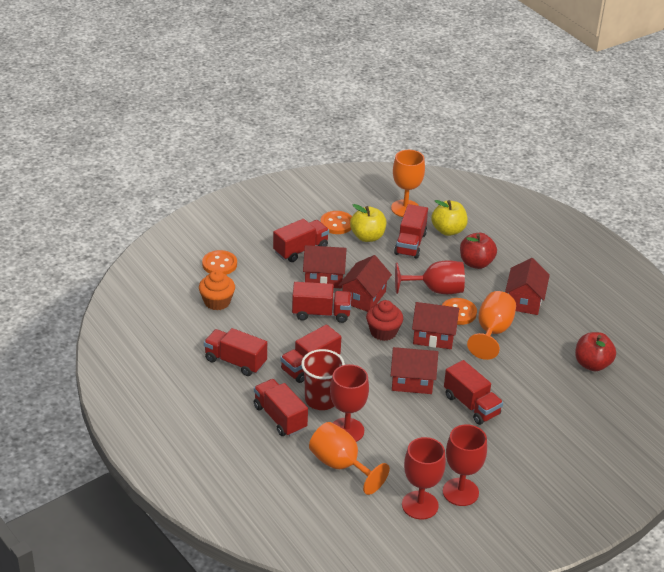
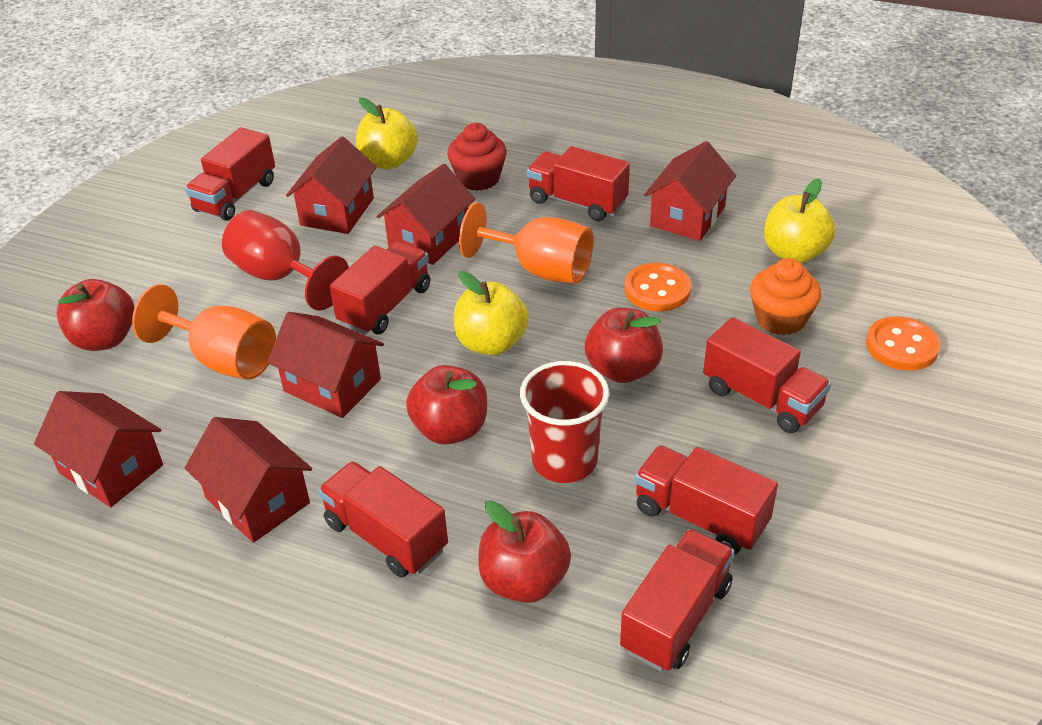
orange button: [202,250,237,275] [320,211,352,234] [442,298,477,325] = 3 -> [624,263,691,312] [866,316,941,371] = 2
orange goblet: [309,422,390,495] [391,150,425,217] [467,291,516,360] = 3 -> [132,284,276,380] [459,202,594,284] = 2
red apple: [460,233,497,269] [575,332,616,371] = 2 -> [56,279,134,351] [406,365,487,445] [478,500,571,603] [585,308,663,383] = 4
red goblet: [330,364,369,442] [395,261,465,294] [402,437,446,520] [443,424,487,506] = 4 -> [222,210,349,311] = 1
red house: [303,245,347,288] [338,255,392,312] [391,347,438,394] [412,302,459,349] [505,258,550,315] = 5 -> [34,391,163,507] [185,417,312,543] [267,312,384,418] [286,136,377,234] [376,164,475,265] [644,141,736,241] = 6
yellow apple: [350,204,386,242] [431,200,468,236] = 2 -> [356,98,418,169] [454,271,529,355] [764,178,836,263] = 3

